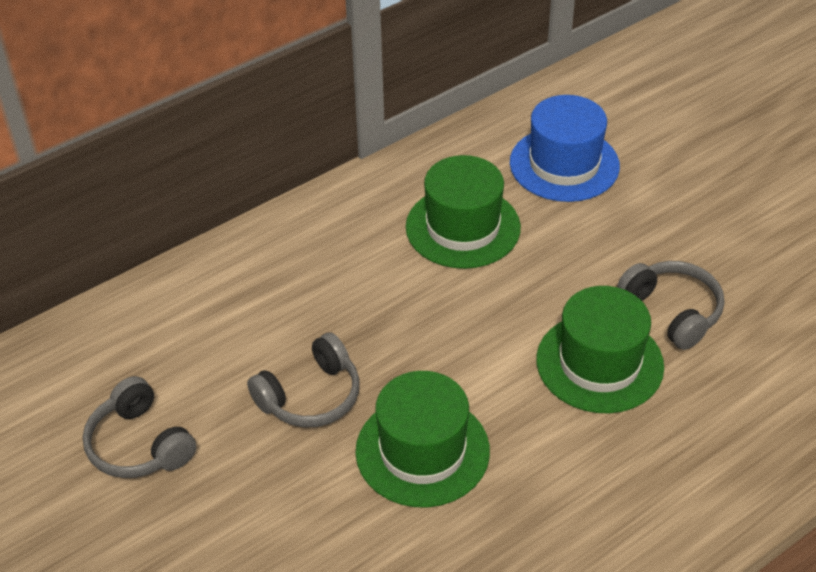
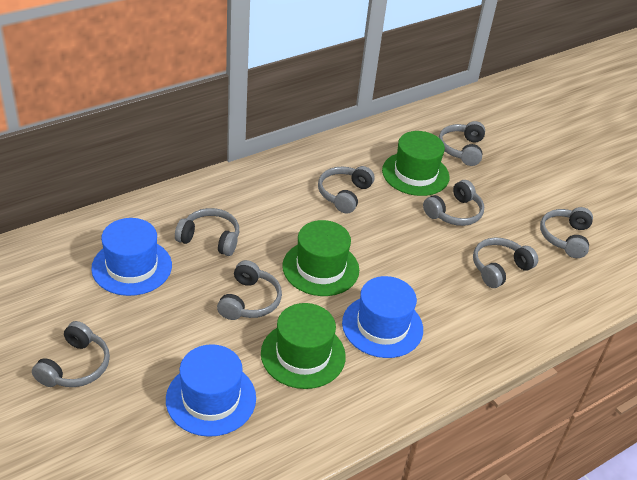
blue hat: [510,95,620,202] = 1 -> [91,218,172,296] [166,344,256,437] [342,276,423,358] = 3
grey headphones: [83,376,196,478] [247,332,360,427] [618,261,724,350] = 3 -> [32,321,110,387] [175,208,239,256] [217,260,282,320] [318,166,375,214] [423,180,484,226] [438,121,485,166] [473,237,538,288] [540,207,593,258] = 8

